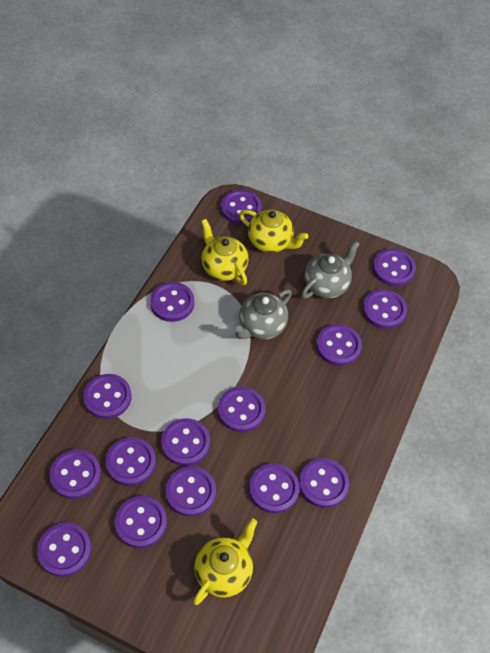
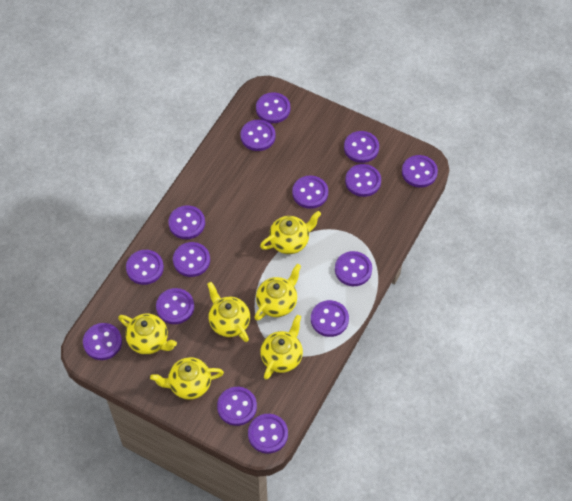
grey teapot: [232,289,292,339] [301,241,360,298] = 2 -> none = 0
yellow teapot: [193,519,257,605] [201,219,248,285] [239,210,308,253] = 3 -> [118,314,177,355] [150,357,224,400] [207,282,250,342] [254,264,301,321] [260,211,321,254] [260,315,303,380] = 6

